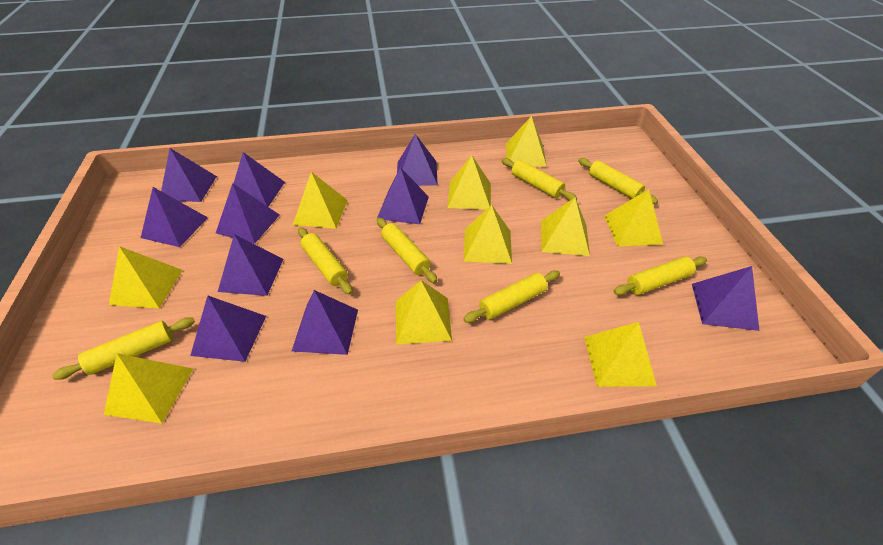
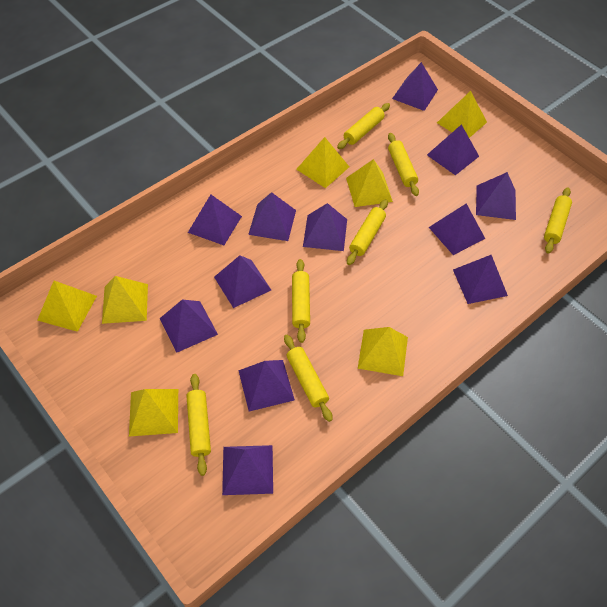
purple pyramid: [141,187,208,247] [161,148,217,202] [190,296,266,362] [216,183,280,244] [218,234,283,296] [233,152,285,207] [292,290,358,355] [377,167,429,224] [397,134,438,186] [692,266,759,331] = 10 -> [160,300,218,353] [188,195,242,245] [214,255,271,308] [222,445,273,495] [238,360,295,412] [248,192,296,241] [303,203,347,251] [392,62,438,111] [427,124,479,175] [429,203,485,255] [453,255,508,304] [476,172,516,220] = 12
yellow pyramid: [104,353,193,423] [109,246,183,309] [293,172,348,229] [396,280,452,344] [447,156,491,210] [464,205,512,264] [506,116,547,167] [541,197,590,256] [584,322,657,387] [604,189,663,246] = 10 -> [37,281,97,332] [102,276,148,324] [129,389,178,437] [296,137,349,188] [346,159,393,207] [358,327,408,376] [437,91,487,138] = 7

